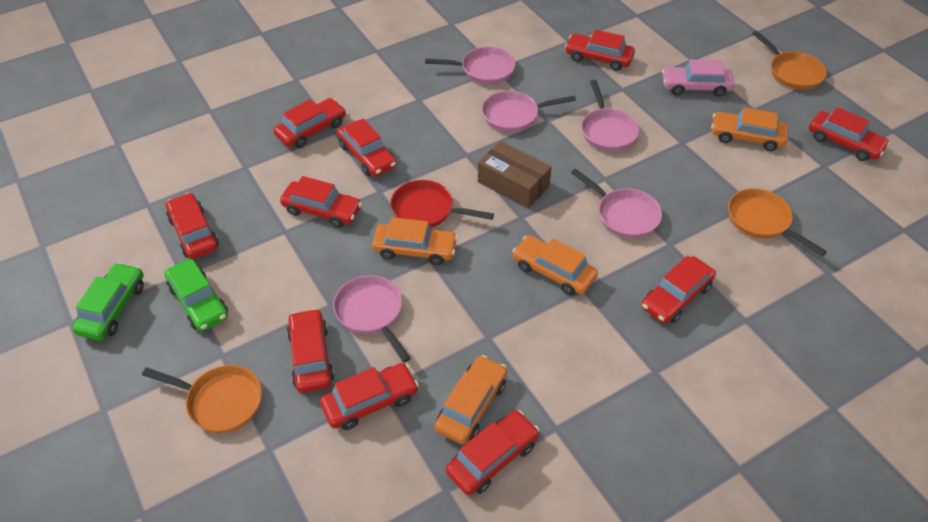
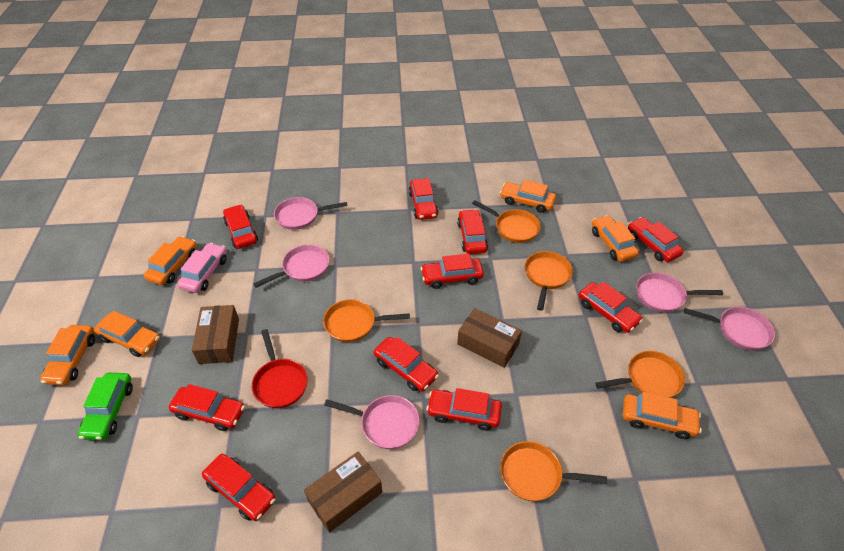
brown box: [478,141,552,208] = 1 -> [192,305,239,364] [304,452,383,533] [457,308,522,368] = 3
green car: [72,263,144,341] [164,259,228,331] = 2 -> [78,373,133,440] = 1
orange car: [372,217,458,265] [435,355,507,444] [512,235,598,296] [711,107,788,151] = 4 -> [40,325,95,385] [94,311,160,357] [144,236,197,285] [500,180,556,213] [592,215,639,262] [623,392,702,439] = 6
orange pan: [142,365,262,433] [728,188,827,256] [752,31,827,90] = 3 -> [323,299,410,342] [472,200,541,243] [500,441,607,501] [525,251,573,311] [595,351,685,398] = 5

